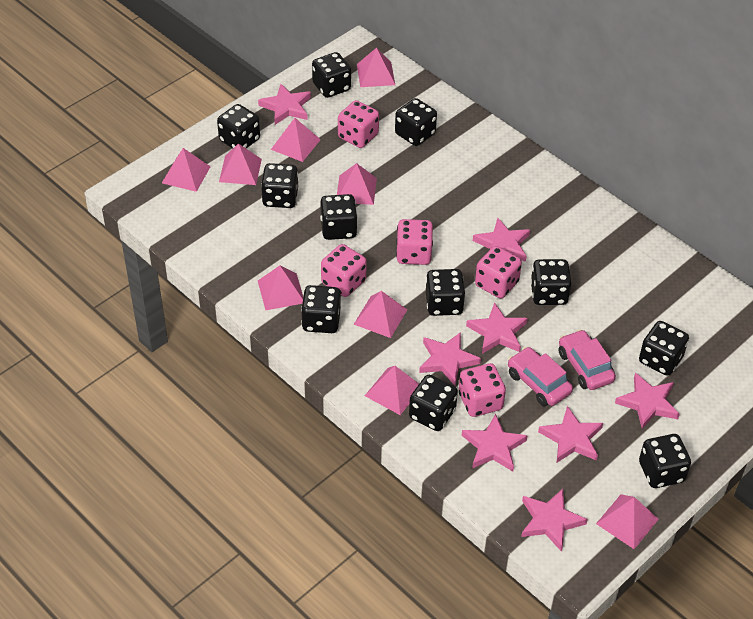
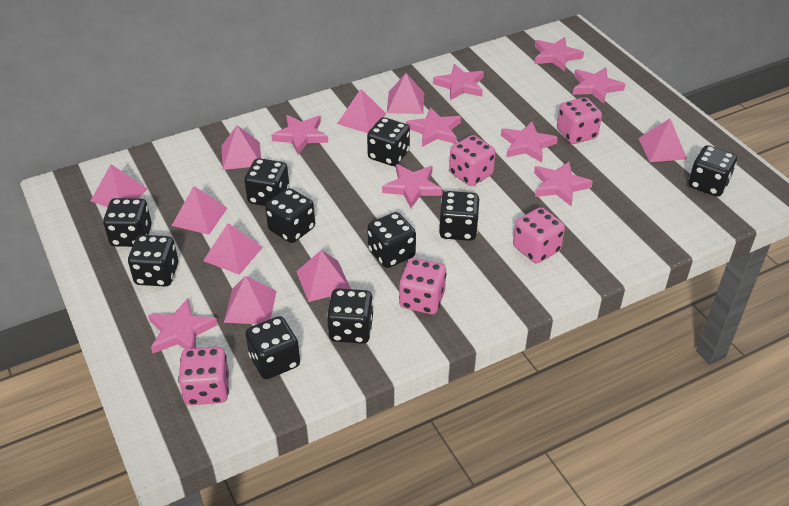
black dice: [217,104,260,149] [261,163,298,208] [301,285,341,333] [312,52,351,98] [320,194,357,240] [395,98,437,146] [409,375,458,431] [426,269,465,316] [531,259,571,305] [639,321,689,376] [639,434,691,488] = 11 -> [103,198,152,247] [128,235,178,287] [244,158,289,206] [245,316,300,379] [265,188,315,243] [327,288,373,344] [367,117,410,166] [367,212,416,268] [439,191,480,241] [688,145,737,197] = 10
pink car: [508,347,573,406] [558,329,616,390] = 2 -> none = 0
pink star: [258,84,311,125] [419,332,481,386] [462,414,528,471] [466,302,528,354] [473,218,530,262] [521,489,588,552] [538,406,603,462] [615,373,680,429] = 8 -> [148,298,218,353] [271,115,328,154] [382,164,443,208] [406,107,461,147] [433,64,484,100] [501,122,558,163] [534,37,584,71] [534,162,593,206] [573,67,625,104] = 9

